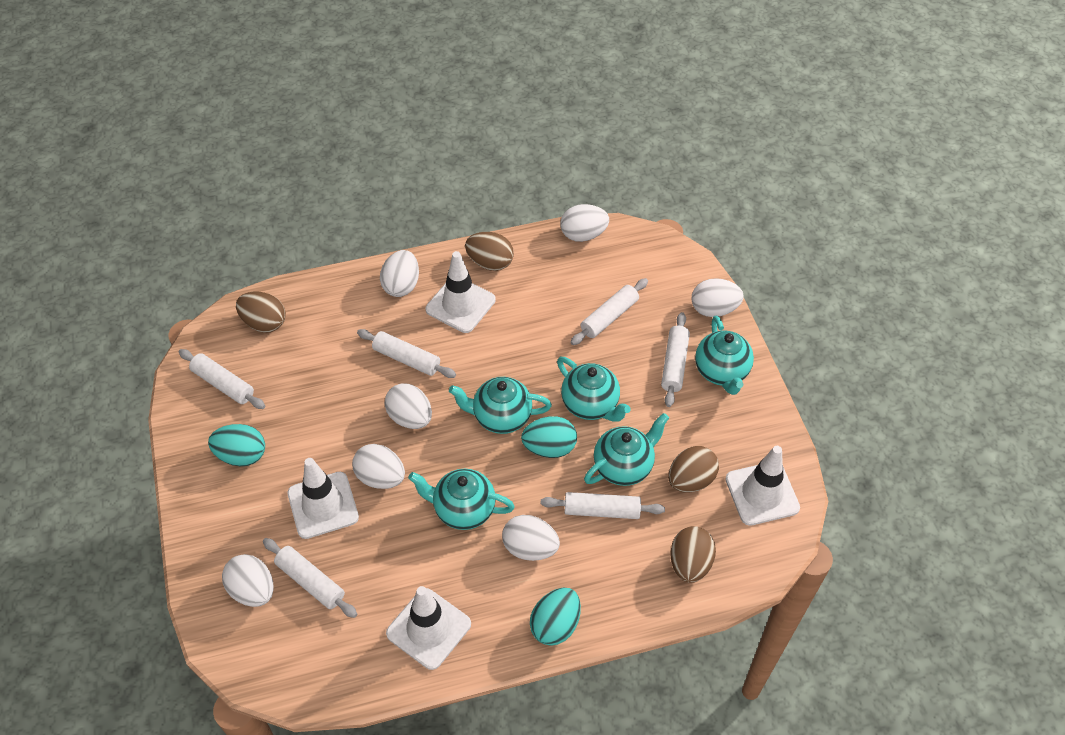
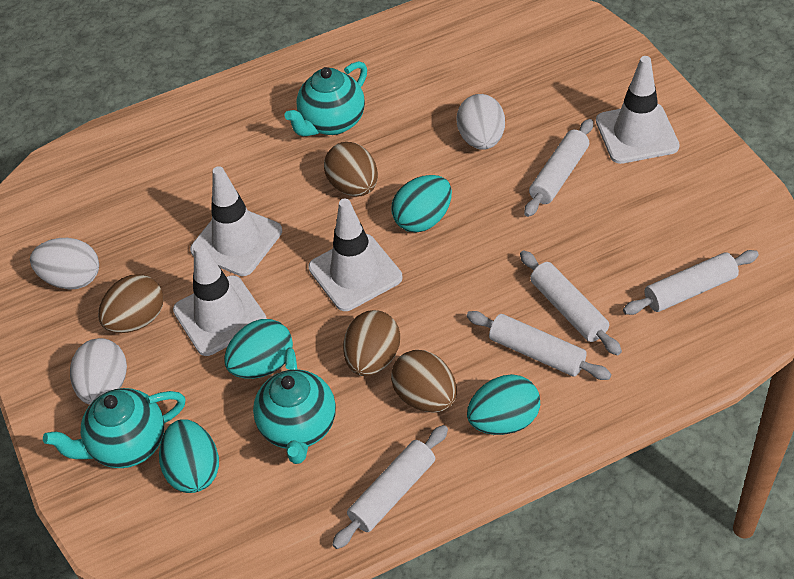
turquoise egg: [208,424,265,466] [521,416,577,458] [530,588,581,646] = 3 -> [159,419,219,493] [224,319,293,379] [391,175,452,233] [467,374,540,435] = 4
turquoise teapot: [408,469,515,530] [449,377,552,434] [557,357,631,422] [584,413,669,486] [695,316,754,395] = 5 -> [43,388,185,468] [253,347,336,464] [285,61,367,136] = 3
white egg: [222,554,274,607] [352,444,405,489] [380,250,419,297] [385,383,432,429] [502,515,560,561] [561,204,609,242] [692,278,744,317] = 7 -> [30,238,99,290] [70,338,127,405] [456,94,505,150] = 3
white rolling pin: [179,349,265,409] [263,538,357,618] [357,329,456,378] [541,492,665,519] [570,278,648,345] [661,312,690,407] = 6 -> [332,425,448,549] [466,311,611,380] [520,251,622,355] [524,119,593,217] [623,250,759,315] = 5

